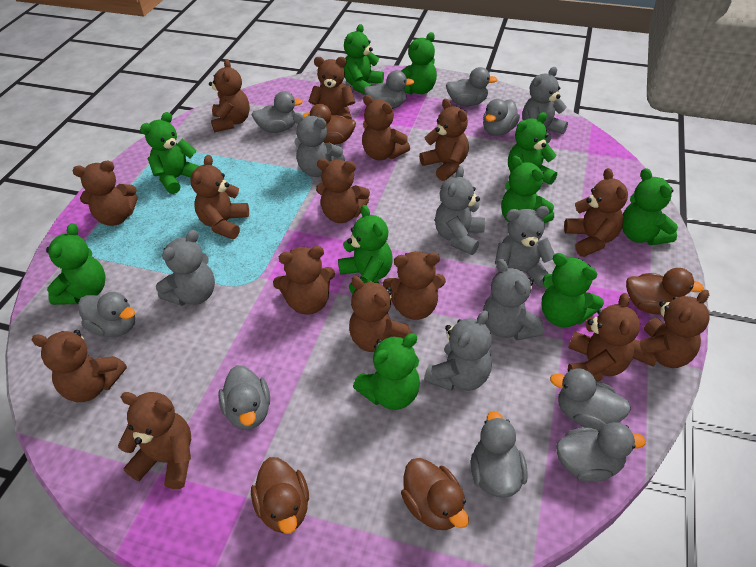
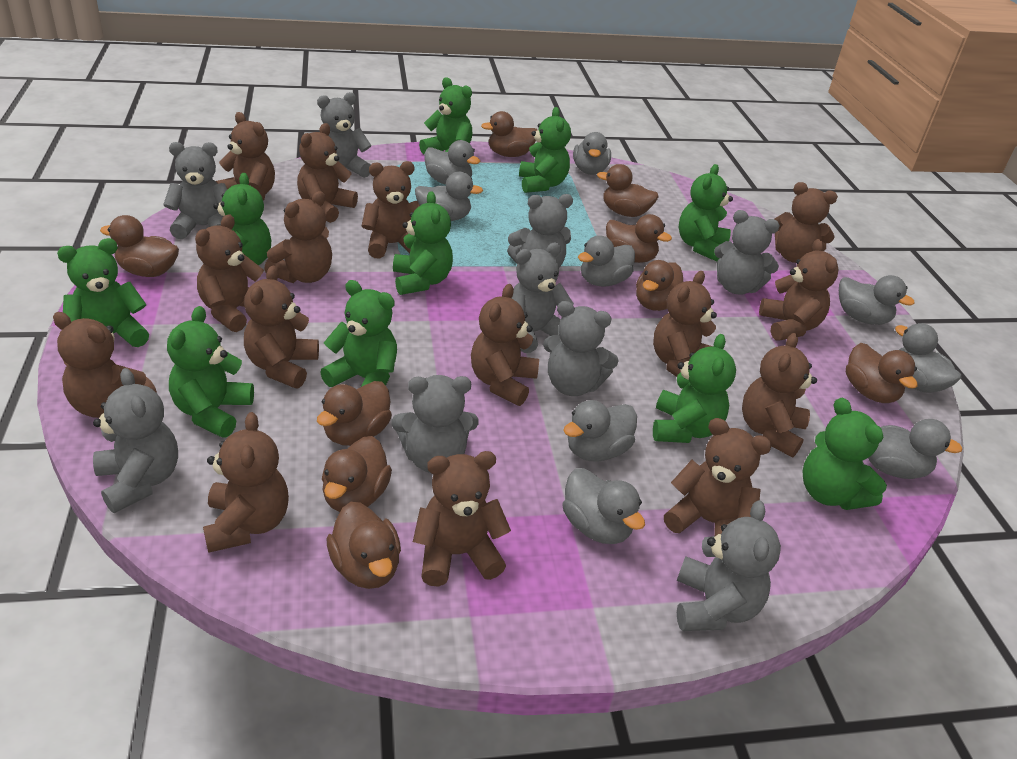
brown duck: [251,457,309,534] [302,104,356,144] [401,458,469,530] [626,268,704,315] = 4 -> [100,215,179,277] [317,381,392,446] [322,436,392,512] [327,502,401,589] [481,111,537,157] [597,164,659,217] [606,214,672,263] [636,260,683,311] [846,343,918,403] = 9
grey teddy bear: [156,230,215,306] [293,113,345,177] [424,311,492,391] [435,166,485,255] [483,259,544,340] [495,206,554,288] [523,67,568,143] = 7 -> [93,368,178,513] [163,142,227,239] [317,92,371,180] [391,375,479,473] [507,194,573,268] [512,242,574,353] [543,301,619,396] [677,500,781,631] [714,210,780,295] = 9

